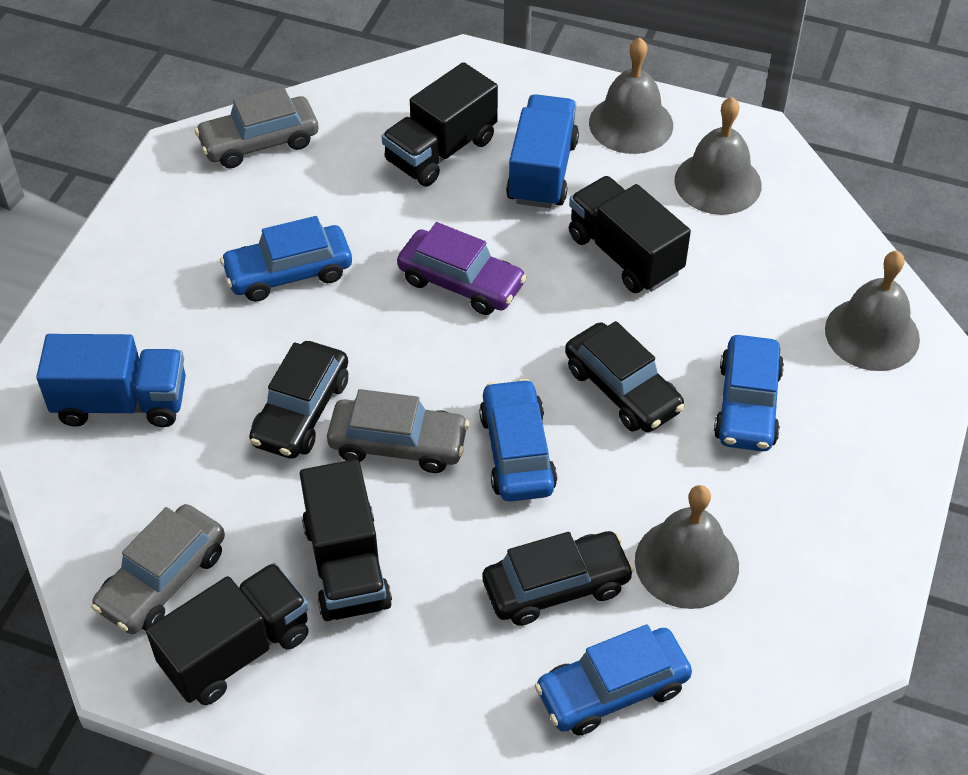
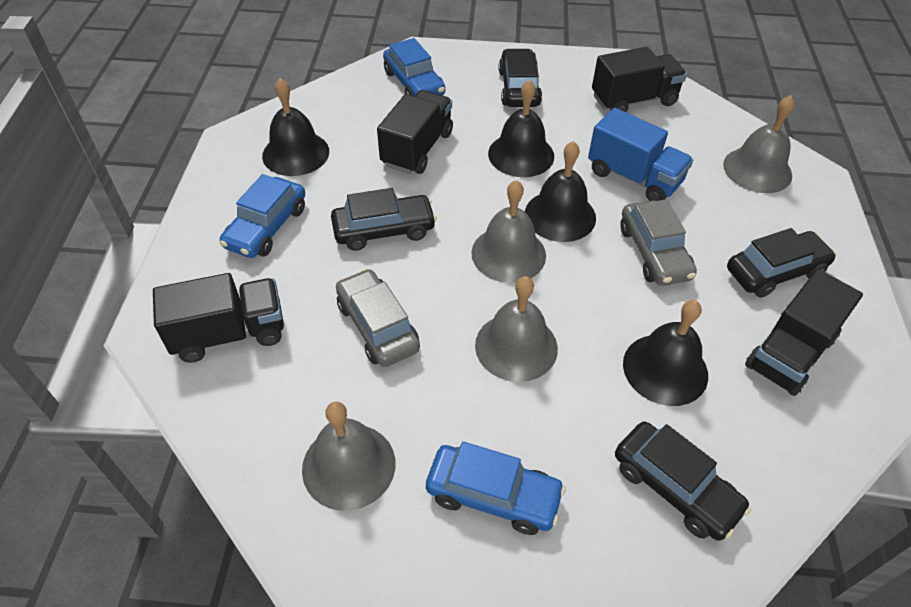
black bell: none = 0 -> [262,78,329,176] [488,80,554,177] [525,141,596,242] [623,300,708,406] = 4
black car: [249,341,348,459] [483,531,635,626] [565,321,685,432] = 3 -> [331,188,437,251] [499,49,542,107] [615,422,751,541] [727,228,836,298] = 4
blue car: [220,216,352,302] [479,378,557,502] [535,624,692,736] [714,335,784,451] = 4 -> [219,174,305,258] [383,38,446,96] [426,442,566,535] = 3
blue truck: [36,334,186,427] [506,94,579,208] = 2 -> [588,108,694,201] = 1
grey car: [91,504,225,634] [195,87,319,168] [327,389,469,473] = 3 -> [336,268,420,367] [620,199,697,286] = 2
purple car: [397,222,527,315] = 1 -> none = 0

